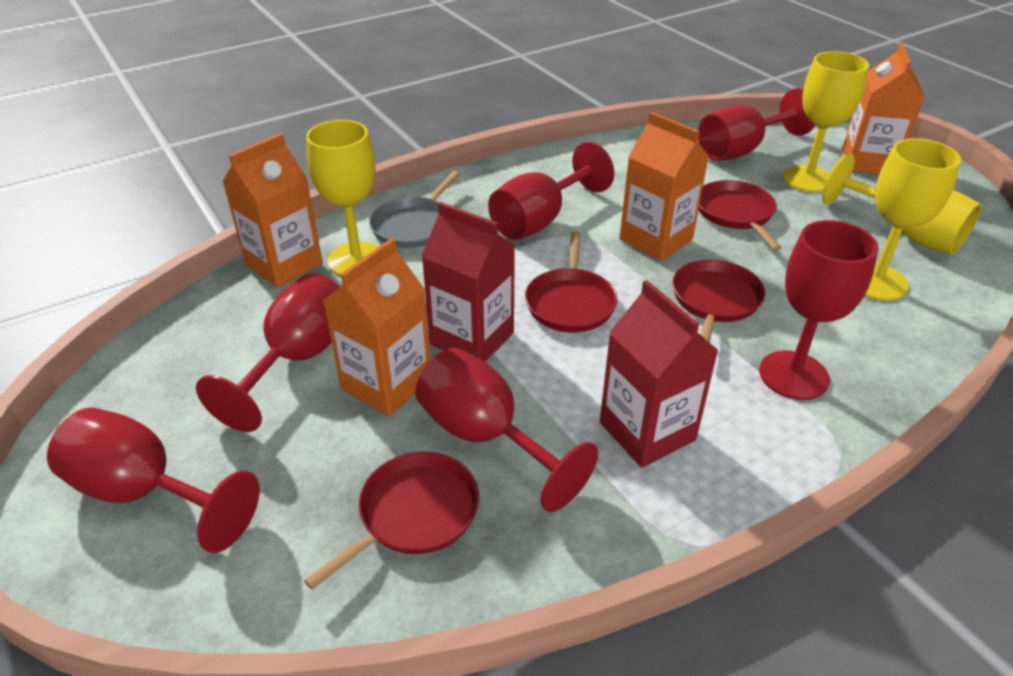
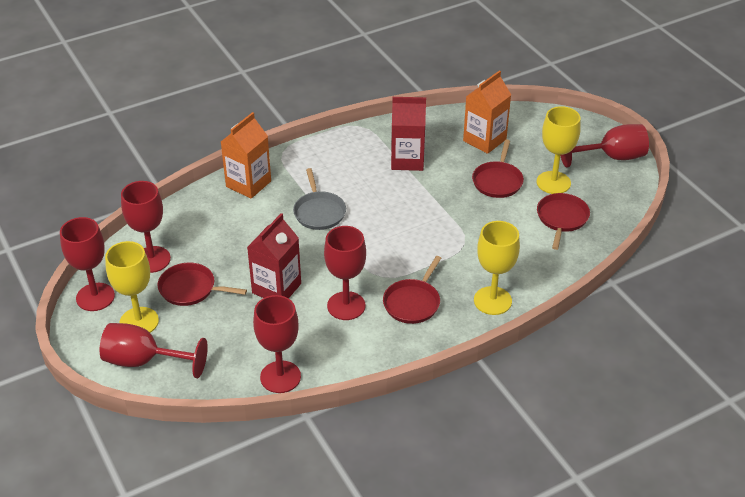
orange carton: [222,133,323,288] [322,238,430,416] [619,112,709,261] [842,43,925,174] = 4 -> [221,112,271,199] [463,71,511,154] = 2
yellow goblet: [306,120,379,276] [782,51,869,192] [822,153,982,254] [865,138,961,301] = 4 -> [105,241,159,333] [474,221,520,315] [537,106,581,194] = 3

